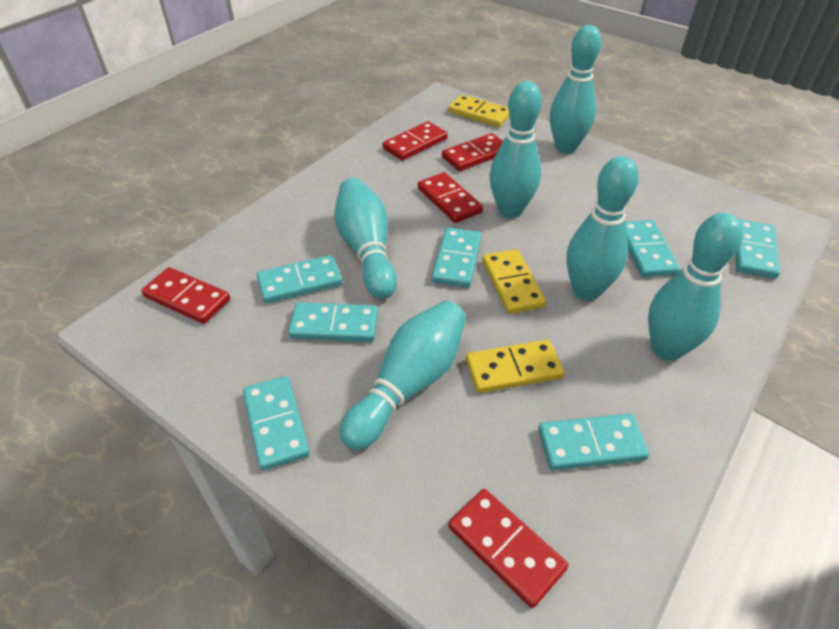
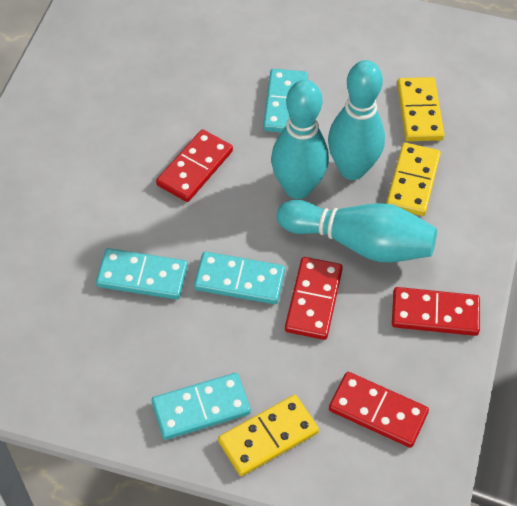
red domino: [141,267,230,324] [383,121,448,161] [418,172,483,223] [442,133,503,171] [448,489,568,608] = 5 -> [156,129,233,202] [285,257,343,340] [329,372,429,448] [392,287,480,336] = 4
turquoise bowling pin: [334,178,397,299] [339,301,466,450] [489,81,542,218] [550,25,602,153] [566,156,639,301] [648,213,743,361] = 6 -> [271,80,329,199] [277,200,437,262] [328,60,385,180] = 3
turquoise domino: [243,376,310,471] [257,255,343,304] [288,302,378,342] [432,228,482,288] [538,413,649,470] [625,220,680,277] [736,219,780,279] = 7 -> [96,248,188,300] [152,373,251,440] [194,252,285,304] [263,69,308,132] = 4

